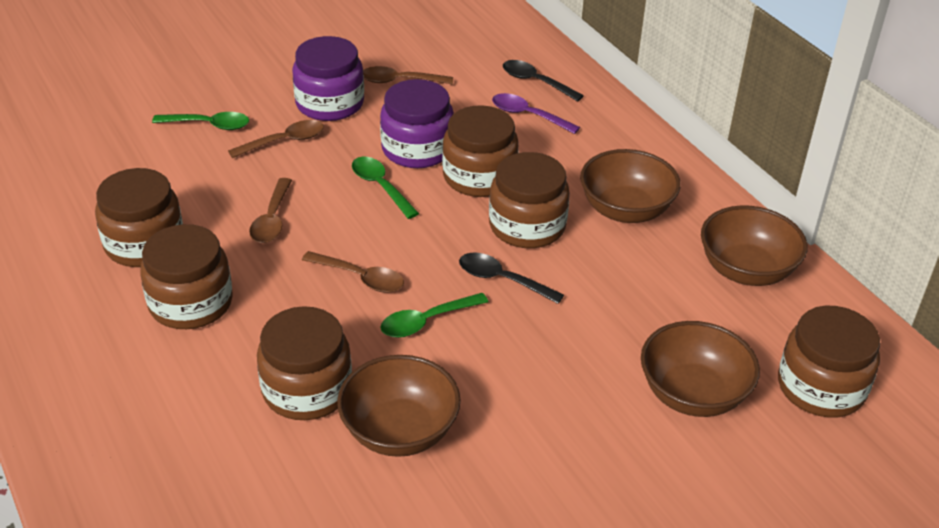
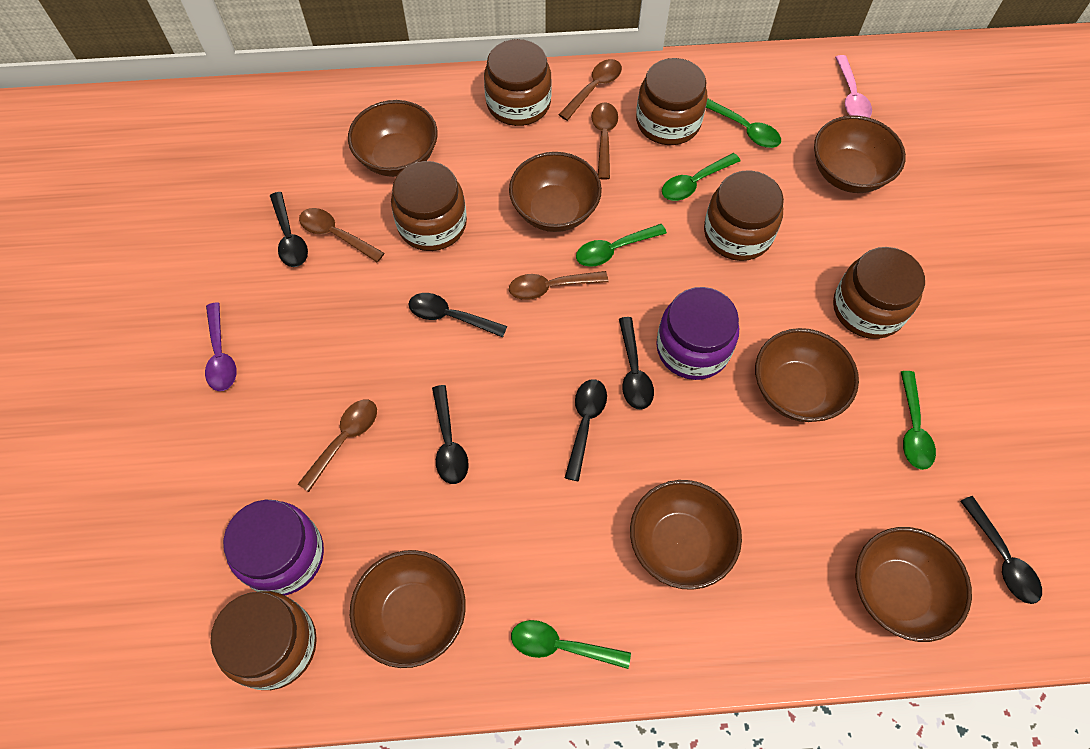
black spoon: [459,253,564,304] [503,60,584,102] = 2 -> [270,192,308,267] [408,293,507,337] [432,385,469,484] [565,379,607,481] [619,317,654,410] [960,496,1042,604] = 6
brown bowl: [337,355,461,457] [580,149,681,223] [641,321,760,417] [701,205,808,286] = 4 -> [348,100,438,177] [350,550,466,668] [509,152,602,232] [630,480,742,590] [755,328,859,422] [814,116,906,193] [855,527,972,642] = 7
brown spoon: [228,120,324,158] [249,178,292,243] [302,251,404,293] [363,66,453,85] = 4 -> [298,400,377,492] [299,208,384,262] [509,271,608,300] [559,59,622,121] [591,102,618,180] = 5
green spoon: [152,112,249,130] [352,157,419,219] [380,293,488,338] = 3 -> [511,620,631,669] [576,224,667,267] [662,153,741,201] [706,99,781,148] [901,371,936,470] = 5
pink spoon: none = 0 -> [835,55,872,118] = 1

